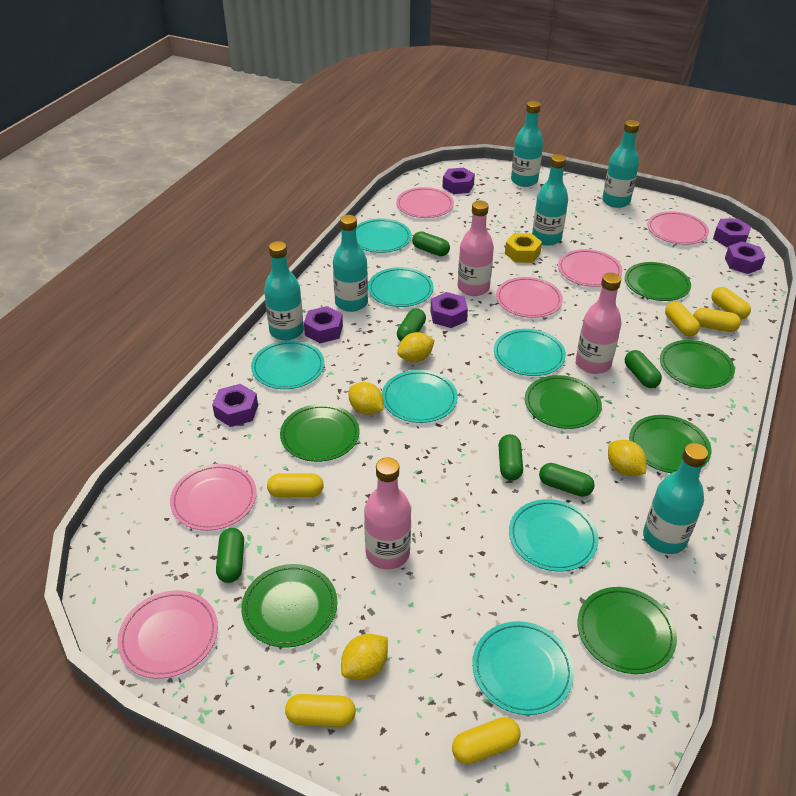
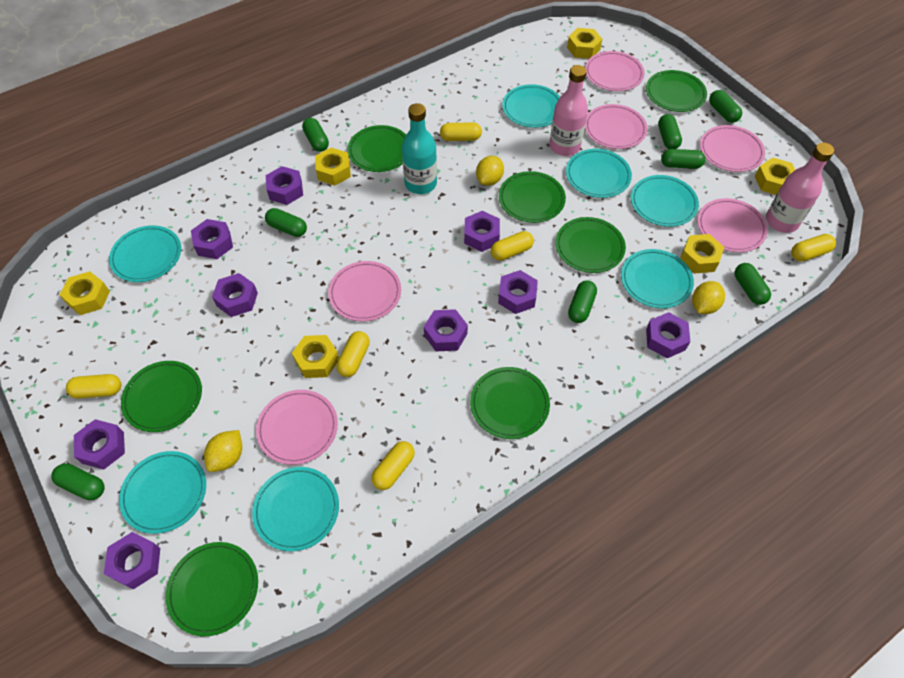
green capsule: [216,528,244,583] [397,308,426,341] [412,231,450,256] [499,434,523,481] [539,463,595,497] [625,350,662,388] = 6 -> [51,463,105,500] [265,208,307,237] [302,118,329,152] [568,280,597,323] [658,114,682,149] [661,149,706,169] [709,90,742,123] [734,263,771,305] = 8
pink bottle: [364,457,411,570] [458,201,494,296] [576,273,622,374] = 3 -> [549,65,588,156] [766,142,834,233] = 2
purple nut: [212,384,258,427] [304,306,343,343] [430,292,468,328] [442,168,475,194] [713,218,751,247] [725,242,765,274] = 6 -> [74,419,125,470] [104,532,160,589] [191,219,233,259] [212,273,258,317] [266,166,303,205] [424,309,468,351] [464,211,500,252] [498,270,538,314] [646,312,690,358] = 9
turquoise bottle: [264,241,304,341] [333,215,368,312] [511,101,543,187] [532,154,568,246] [602,120,640,208] [643,443,708,554] = 6 -> [402,103,437,194] = 1
yellow lemon: [341,634,388,680] [349,382,383,415] [397,332,435,362] [608,440,646,476] = 4 -> [204,430,242,472] [476,156,504,186] [692,281,725,314] = 3
yellow nut: [505,233,542,263] = 1 -> [60,271,110,315] [292,335,339,378] [315,148,351,186] [567,28,602,59] [680,234,724,274] [755,158,795,195] = 6

